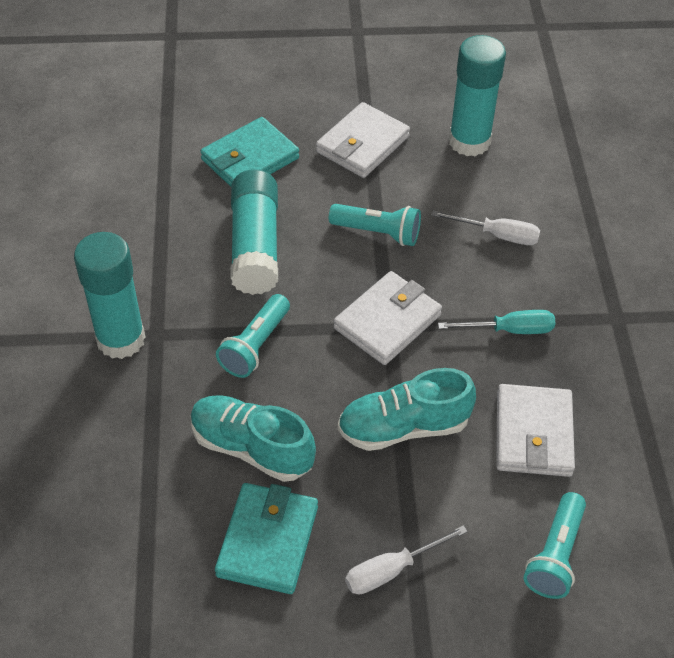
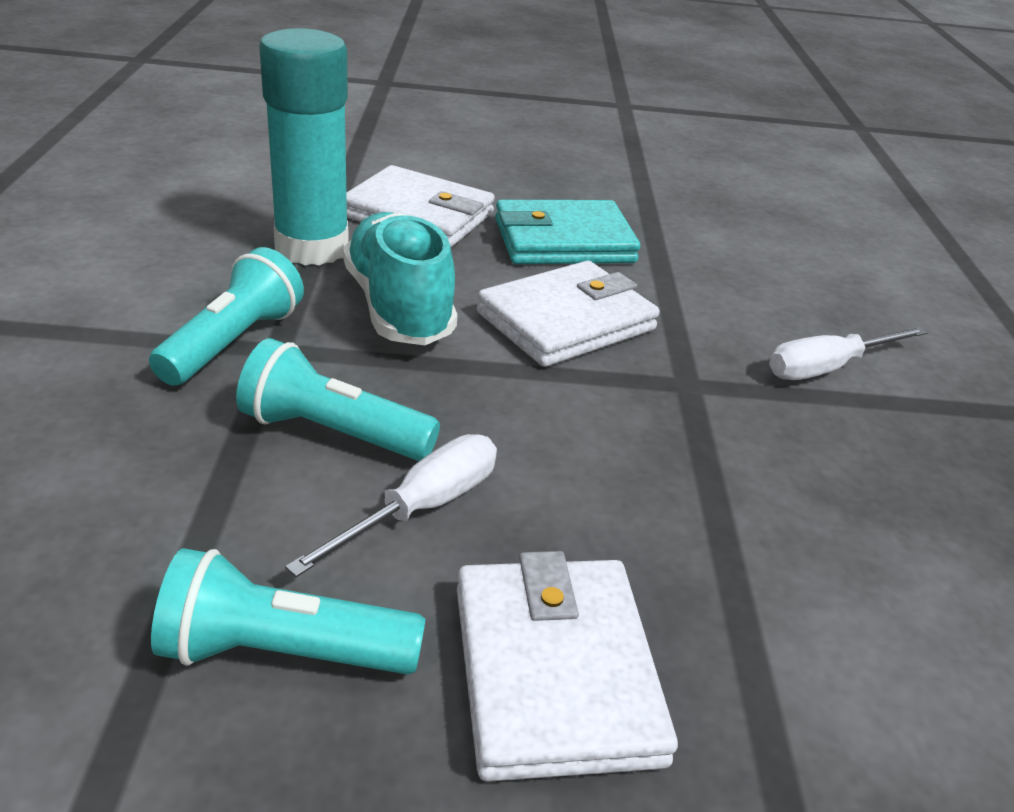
turquoise glue stick: [74,232,145,359] [230,169,278,295] [449,35,506,156] = 3 -> [259,28,349,265] = 1
turquoise screwdriver: [438,310,555,334] = 1 -> none = 0
turquoise shoe: [191,395,316,482] [338,368,476,451] = 2 -> [343,212,458,345] = 1
turquoise wallet: [200,117,299,187] [215,483,318,594] = 2 -> [495,200,641,264] = 1

